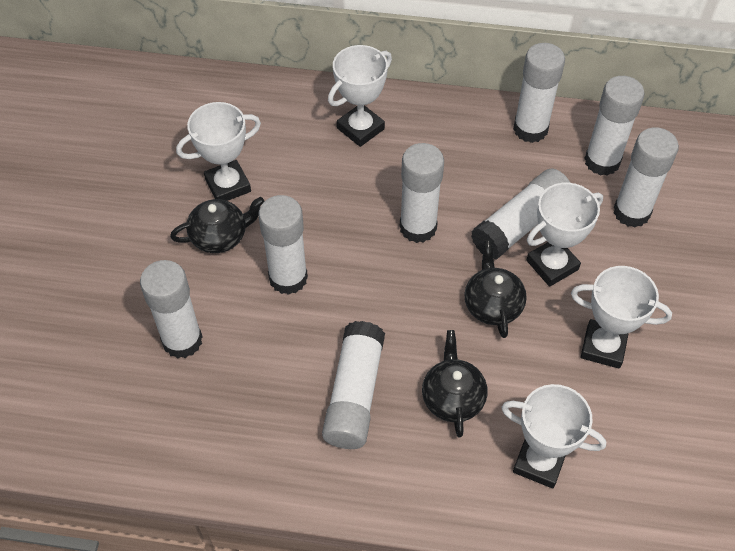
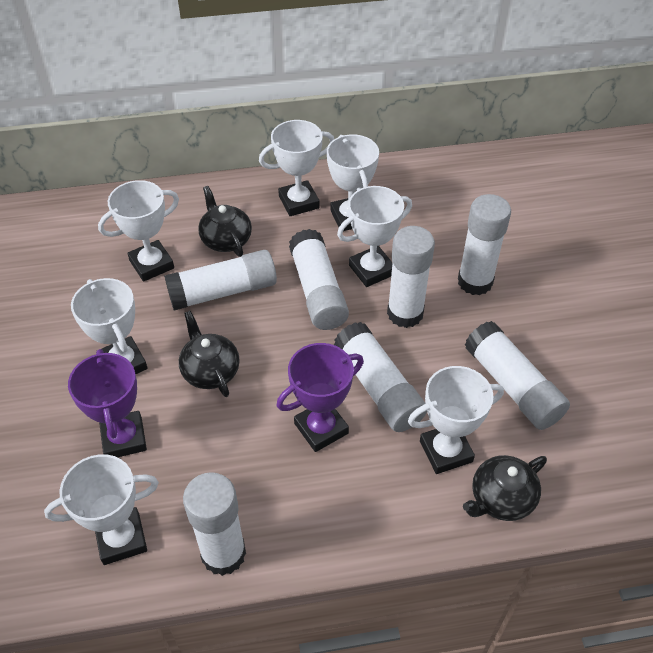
purple trophy: none = 0 -> [68,349,147,458] [276,343,364,452] = 2
white glue stick: [140,260,202,359] [259,195,308,295] [322,321,385,449] [400,143,444,243] [471,169,570,260] [513,43,565,143] [584,76,645,176] [614,127,679,227] = 8 -> [164,250,277,310] [183,472,246,576] [289,229,349,330] [334,322,427,432] [387,226,435,328] [458,194,511,295] [465,321,570,430] = 7
white trophy: [176,102,261,201] [328,45,392,147] [501,384,606,488] [526,183,603,287] [571,266,672,369] = 5 -> [44,454,159,565] [71,278,148,374] [98,180,179,282] [259,120,334,216] [327,134,379,231] [337,186,412,287] [408,366,504,474] = 7

